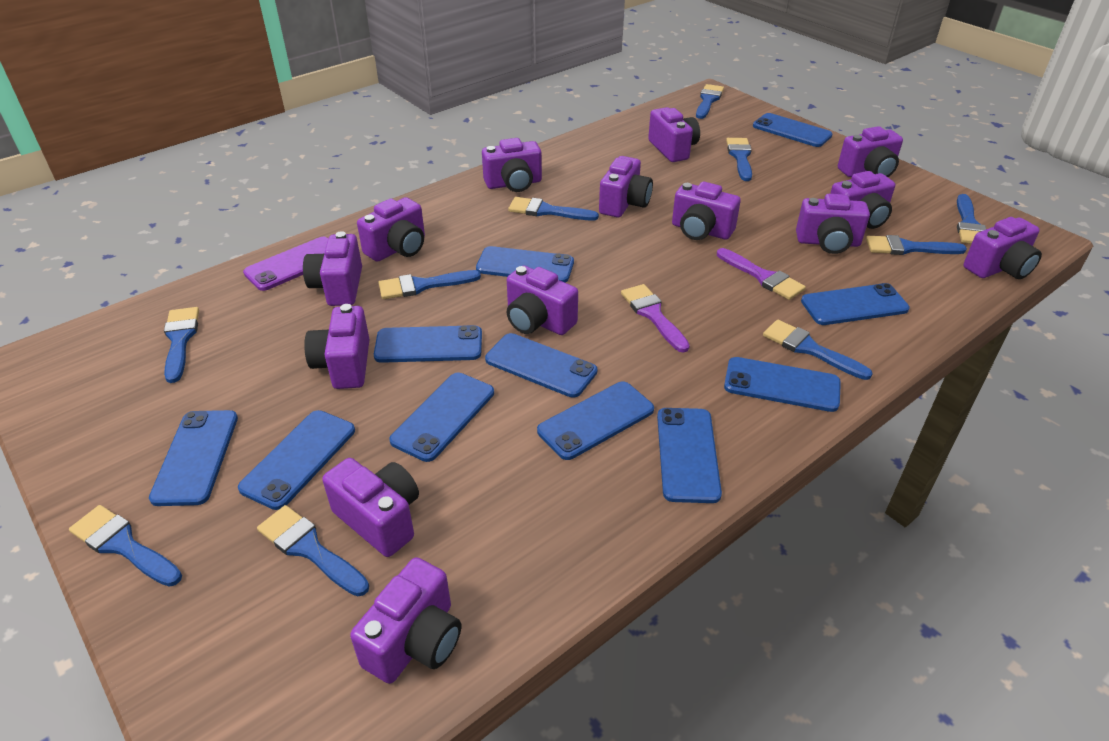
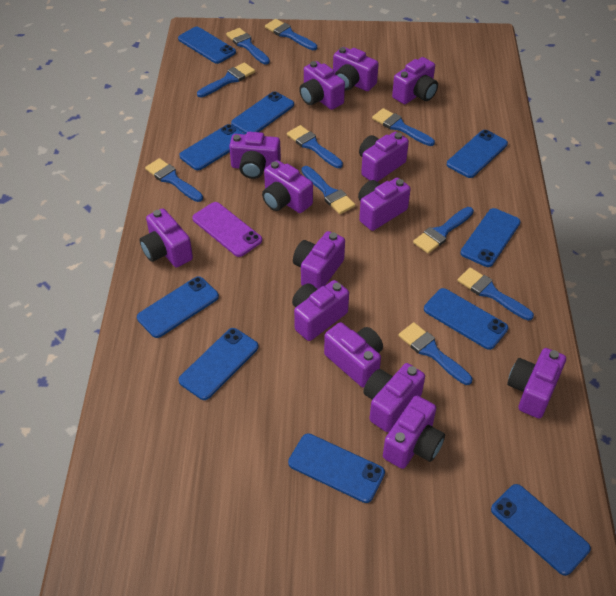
blue phone: [149,410,238,506] [238,410,355,510] [374,325,482,363] [389,373,494,462] [476,246,574,283] [485,333,597,398] [537,382,654,460] [657,408,722,503] [724,357,841,412] [753,113,832,147] [801,283,910,325] = 11 -> [137,276,219,338] [178,27,236,64] [178,328,259,400] [179,124,246,170] [231,91,294,134] [288,433,385,503] [424,288,508,350] [447,130,508,178] [460,208,521,267] [491,484,591,576] = 10
purple brush: [621,284,690,353] [717,248,806,300] = 2 -> none = 0

